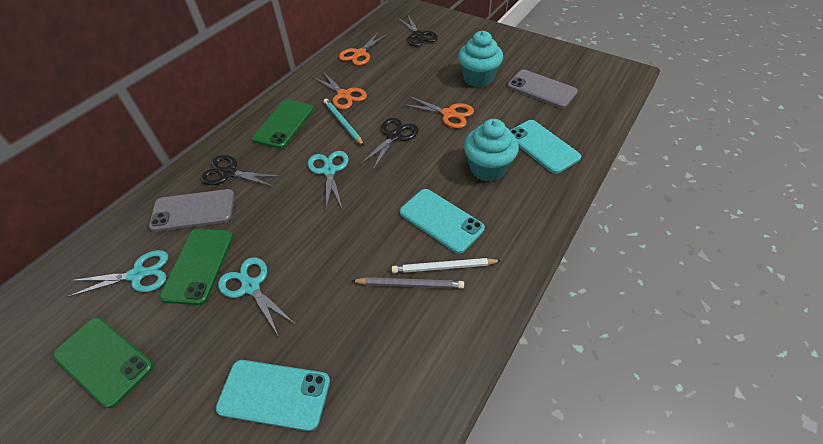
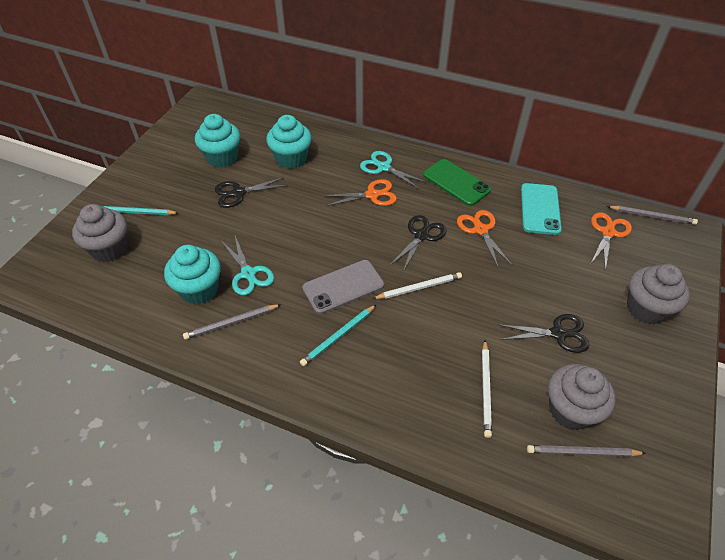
green phone: [53,317,154,408] [160,229,233,305] [252,100,314,149] = 3 -> [423,159,491,206] = 1
grey cupcake: none = 0 -> [72,204,128,262] [548,364,616,430] [627,264,690,324] = 3
grey pencil: [351,277,464,289] = 1 -> [183,304,281,340] [527,445,646,457] [607,206,698,225] = 3
grey phone: [149,189,234,232] [508,70,578,108] = 2 -> [302,260,384,314] = 1
turquoise cupcake: [458,31,503,87] [464,119,519,181] = 2 -> [164,245,221,304] [195,114,240,168] [266,115,312,169] = 3
turquoise pencil: [323,99,364,146] = 1 -> [101,206,178,215] [300,304,377,366] = 2
turquoise phone: [216,360,330,431] [400,189,485,254] [510,120,581,174] = 3 -> [521,183,562,235] = 1
turquoise scissors: [67,250,168,297] [218,257,295,335] [308,151,349,210] = 3 -> [221,236,274,296] [360,151,427,189] = 2
white pencil: [392,258,501,273] = 1 -> [372,272,462,299] [482,340,492,438] = 2

